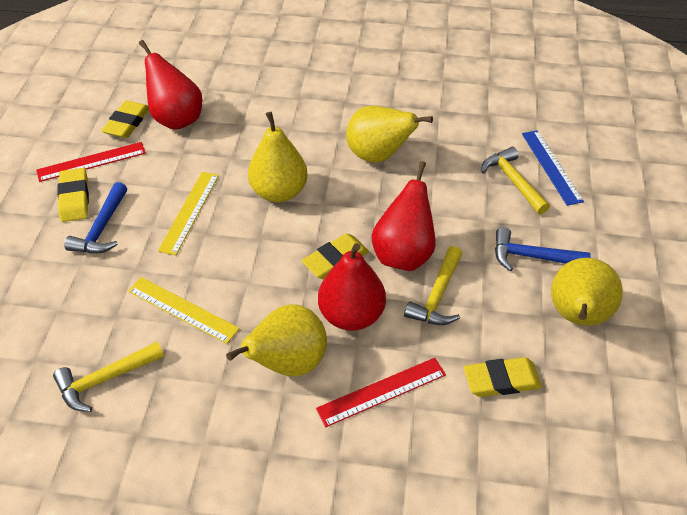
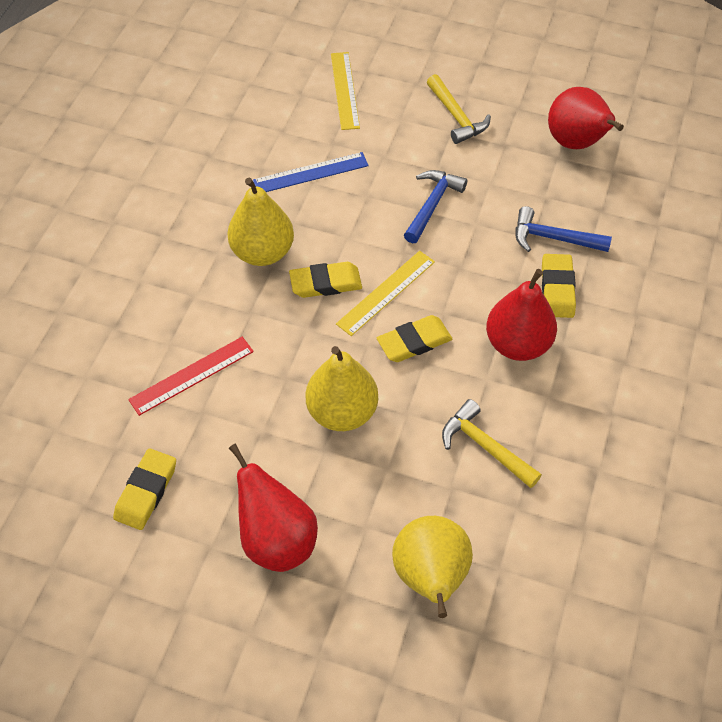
red ruler: [36,142,146,182] [316,358,446,427] = 2 -> [128,337,254,416] = 1
yellow hammer: [53,341,164,412] [404,246,462,325] [481,147,550,214] = 3 -> [427,74,491,144] [442,399,542,488] = 2
yellow pear: [226,304,327,376] [248,112,308,202] [346,106,433,163] [551,258,623,326] = 4 -> [227,178,294,266] [306,346,378,431] [392,516,473,618] = 3

